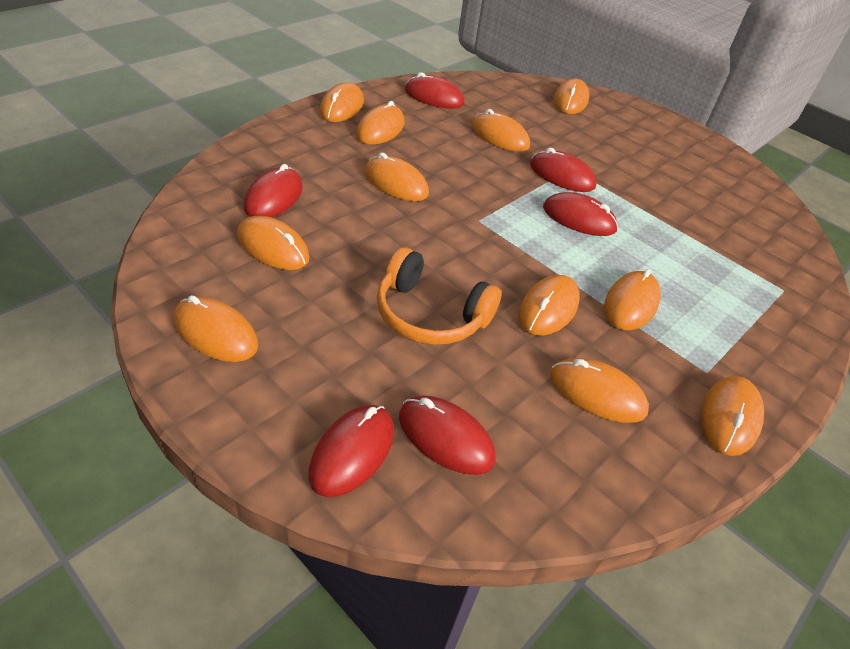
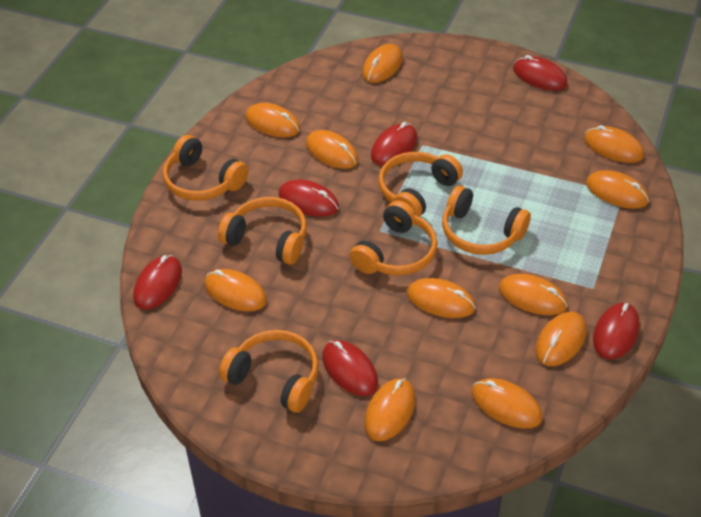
orange headphones: [377,247,502,345] = 1 -> [163,135,248,201] [218,197,307,265] [219,330,319,413] [350,200,438,276] [378,152,463,217] [442,185,531,255] = 6

